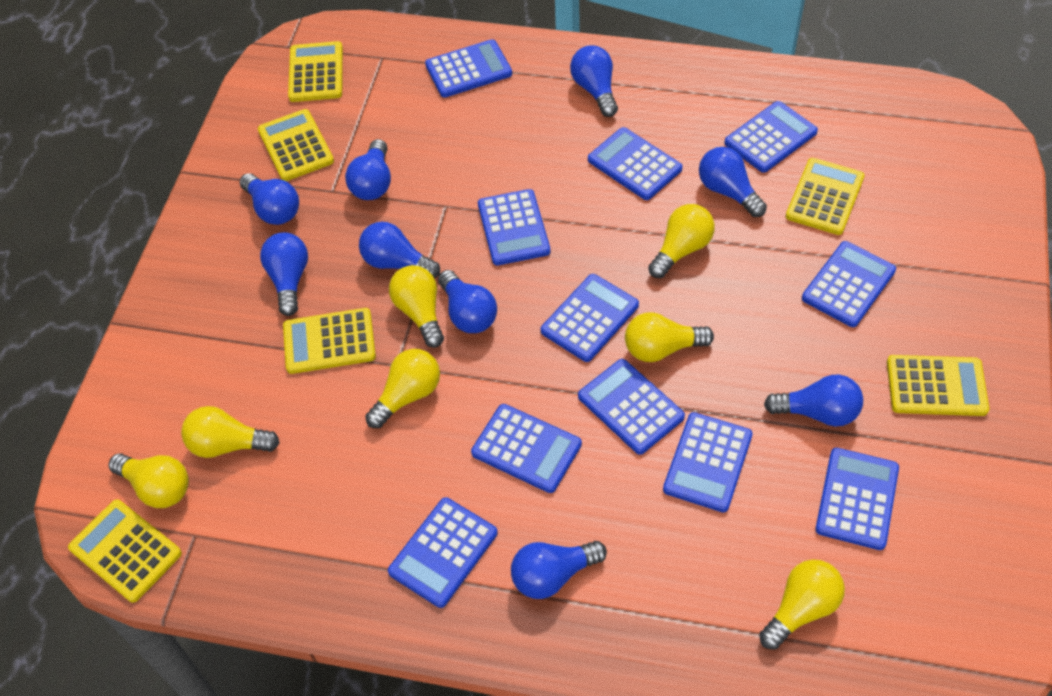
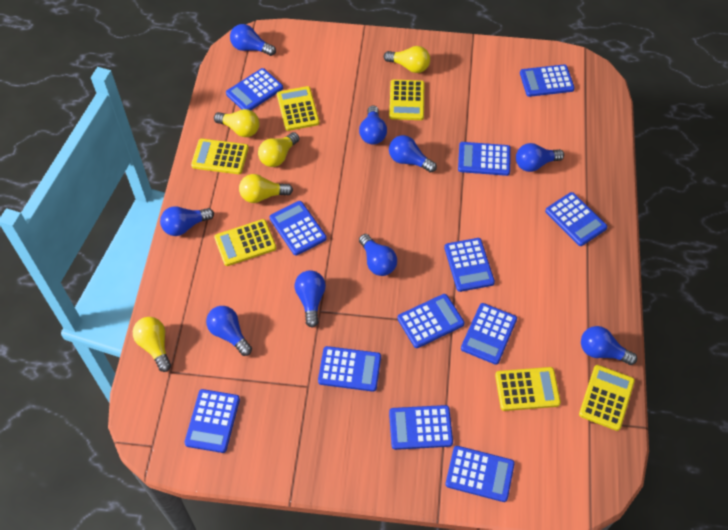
blue calculator: [388,497,498,608] [425,39,512,98] [471,404,582,493] [478,189,551,266] [541,274,639,362] [578,359,685,455] [588,127,683,200] [663,412,753,512] [724,101,818,173] [802,241,896,327] [815,448,899,550] = 11 -> [184,389,240,453] [226,68,283,110] [270,201,327,256] [318,346,381,392] [389,405,453,450] [397,294,465,348] [444,238,495,292] [445,446,515,502] [458,142,511,176] [461,303,517,365] [520,64,575,97] [545,192,608,246] = 12
yellow light bulb: [108,453,189,508] [181,406,280,458] [365,349,440,428] [389,265,444,348] [625,312,714,362] [648,204,715,278] [759,560,845,650] = 7 -> [133,317,171,372] [214,109,259,137] [239,174,293,203] [258,132,299,167] [384,46,430,73] = 5

